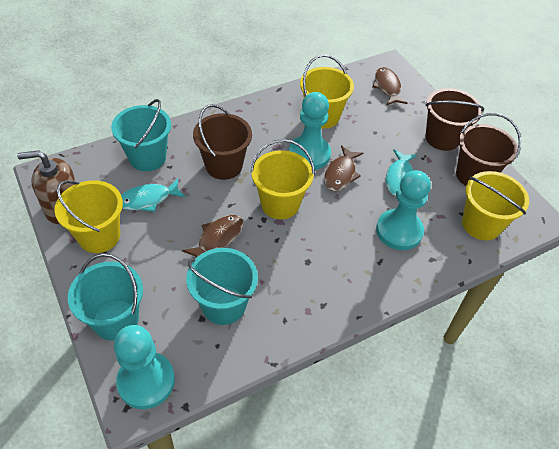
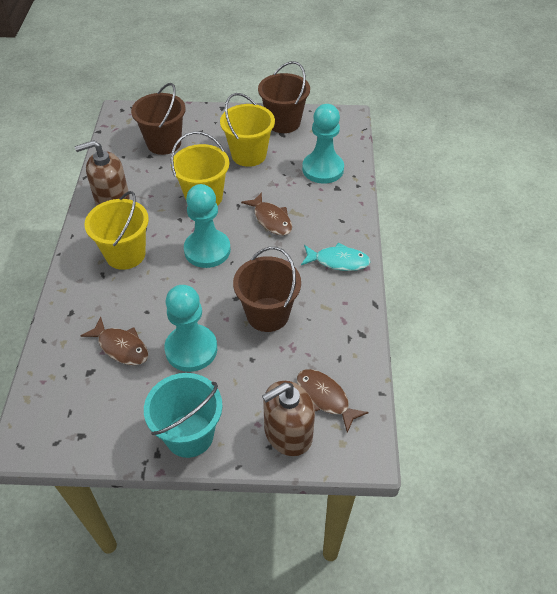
brown soap dispenser: [17,150,76,224] = 1 -> [75,140,130,206] [262,381,315,456] = 2
turquoise bucket: [68,253,143,341] [111,99,171,171] [186,248,258,325] = 3 -> [144,373,222,458] = 1
turquoise fish: [121,179,185,212] [386,149,417,196] = 2 -> [301,242,371,271] = 1
yellow bucket: [55,180,123,253] [250,139,315,219] [300,54,354,128] [462,171,529,240] = 4 -> [85,191,149,270] [171,131,229,205] [220,93,275,167] = 3

